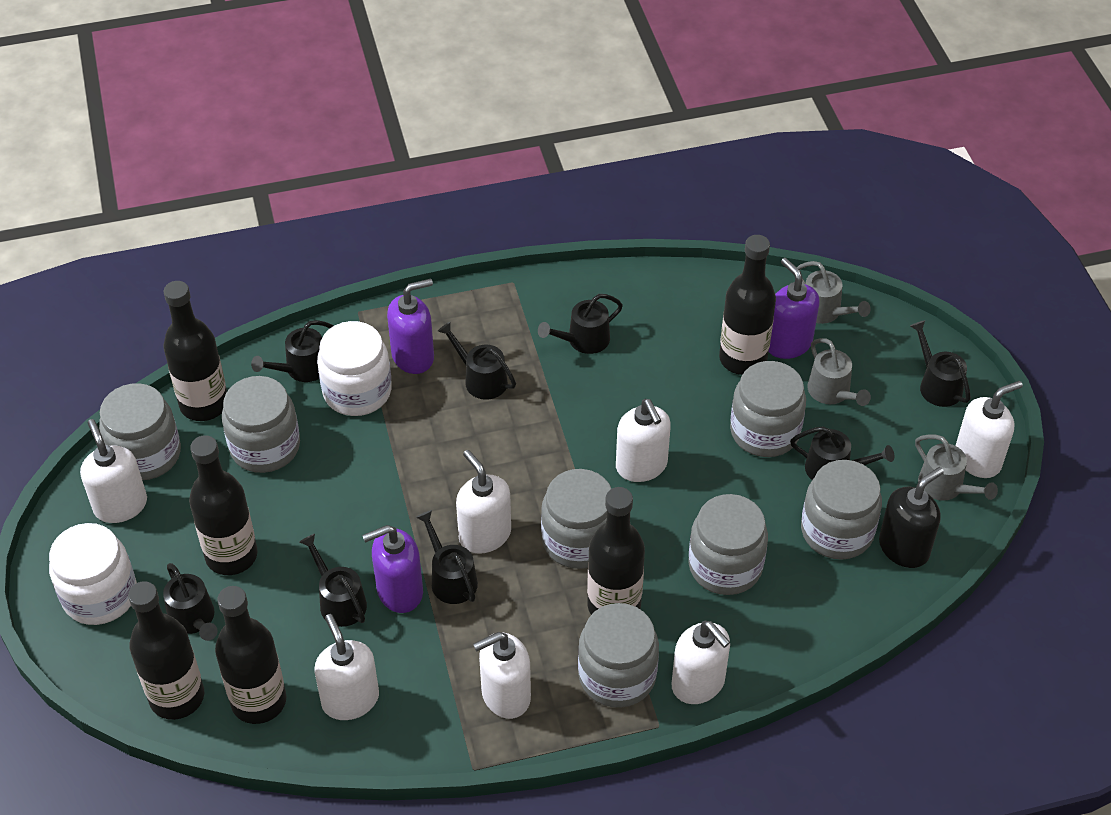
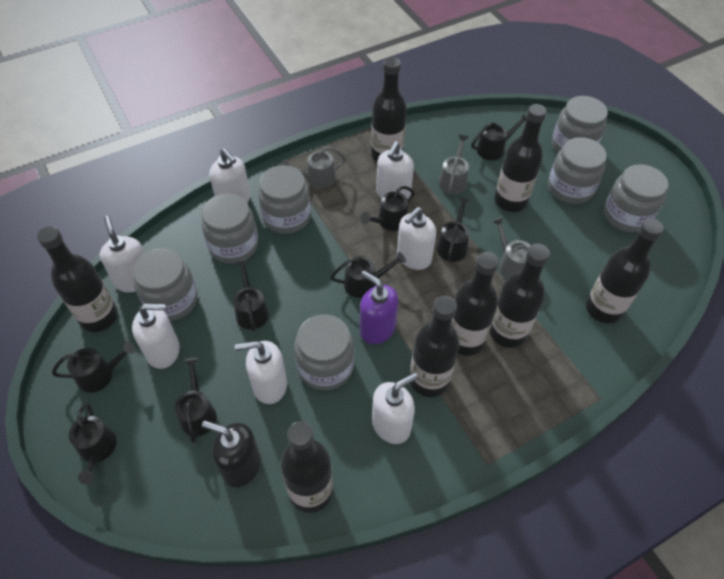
black bottle: [128,581,204,720] [163,281,227,421] [189,435,258,575] [215,586,286,724] [587,487,645,615] [719,235,776,375] = 6 -> [37,226,118,332] [281,421,333,513] [371,57,407,162] [410,296,460,397] [451,252,499,356] [489,244,550,348] [494,104,547,212] [586,218,664,323] = 8
purple soap dispenser: [362,525,423,613] [387,279,434,374] [769,258,820,359] = 3 -> [360,270,398,344] = 1
white jar: [49,523,137,625] [317,321,392,416] = 2 -> none = 0

